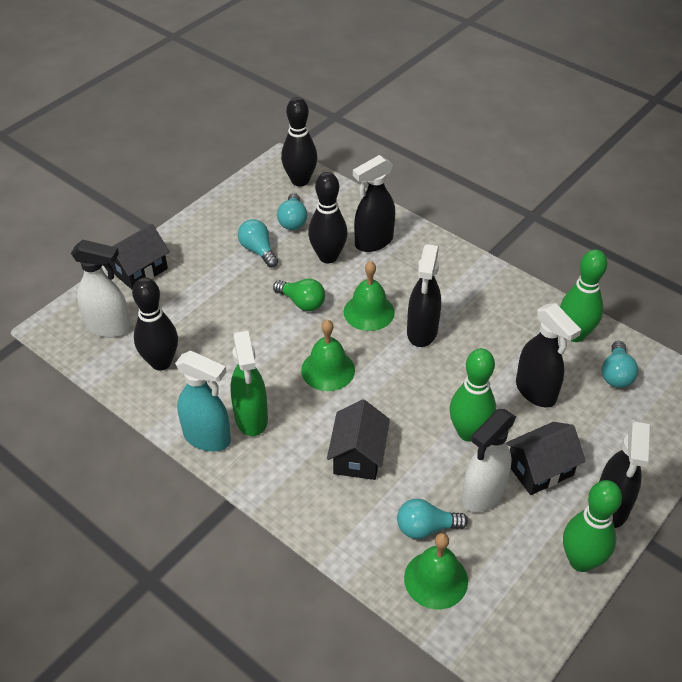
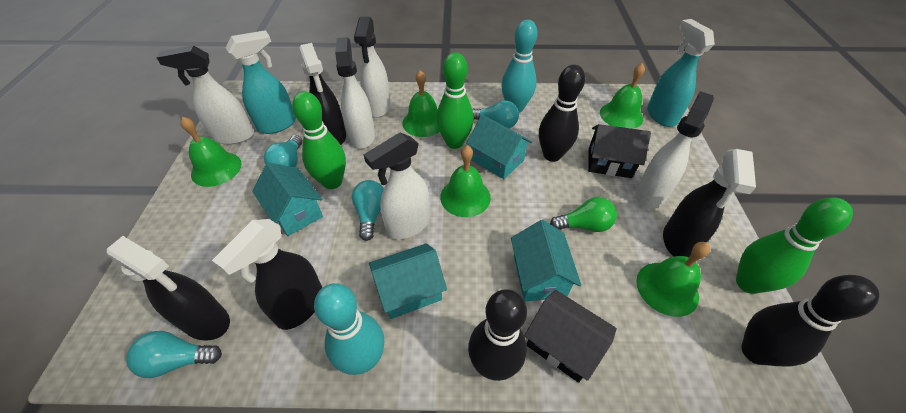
black house: [109,224,170,290] [327,399,390,480] [506,422,586,495] = 3 -> [524,290,617,383] [588,124,651,178] = 2
green bell: [301,320,355,391] [344,261,395,331] [404,533,468,609] = 3 -> [180,117,241,187] [402,70,440,137] [440,146,491,217] [600,63,645,129] [636,242,710,317] = 5
green spray bottle: [230,330,268,436] = 1 -> none = 0
turquoise bowling pin: none = 0 -> [314,283,384,375] [501,20,538,113] = 2
turquoise house: none = 0 -> [252,163,323,236] [369,243,447,319] [466,115,532,179] [511,220,581,302] = 4
turquoise spray bottle: [175,350,231,451] = 1 -> [226,30,296,134] [647,19,715,127] = 2
white spray bottle: [71,240,131,338] [462,409,516,512] = 2 -> [156,45,254,145] [335,37,375,149] [354,17,391,118] [364,133,430,240] [636,91,714,209] = 5

